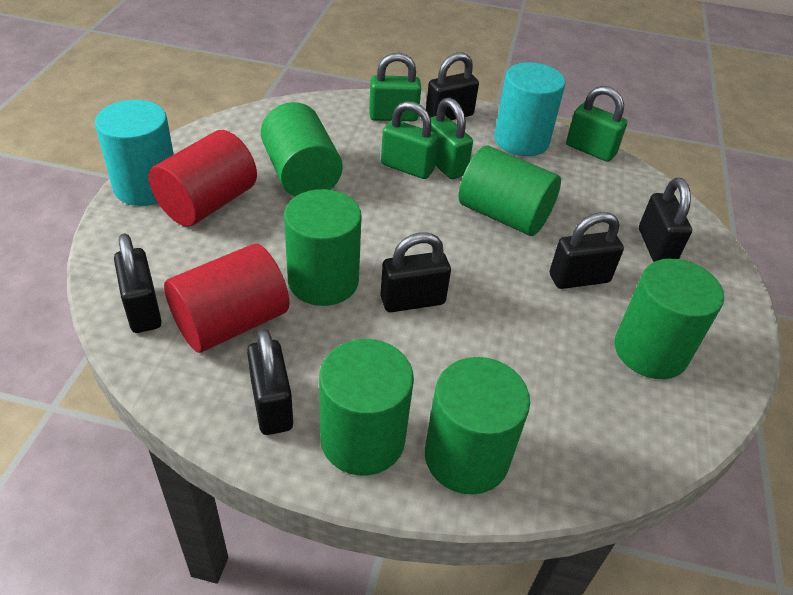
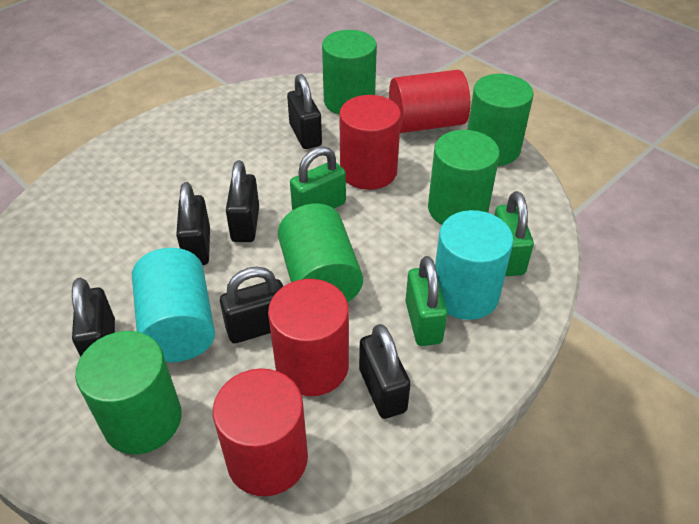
green cylinder: [261,102,342,196] [284,189,362,306] [319,339,414,476] [425,357,530,494] [459,146,561,236] [615,258,724,379] = 6 -> [75,331,182,454] [278,203,363,302] [322,30,377,114] [428,130,500,224] [467,74,533,166] = 5
green padlock: [369,53,421,121] [381,101,439,179] [431,97,473,179] [566,86,627,162] = 4 -> [290,146,346,210] [406,256,447,346] [495,191,534,276] = 3
red cylinder: [149,130,257,227] [164,244,289,353] = 2 -> [213,369,308,496] [268,279,349,396] [339,95,401,190] [389,70,470,133] = 4

